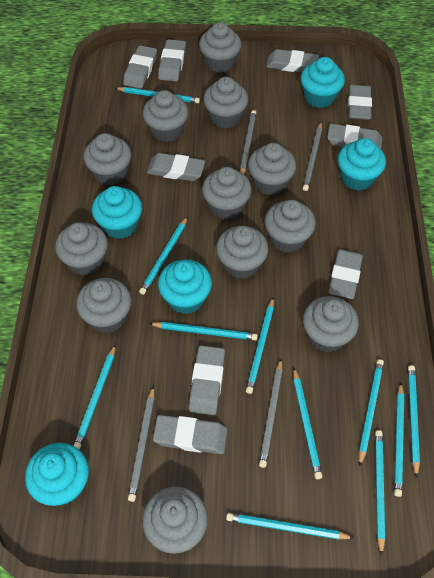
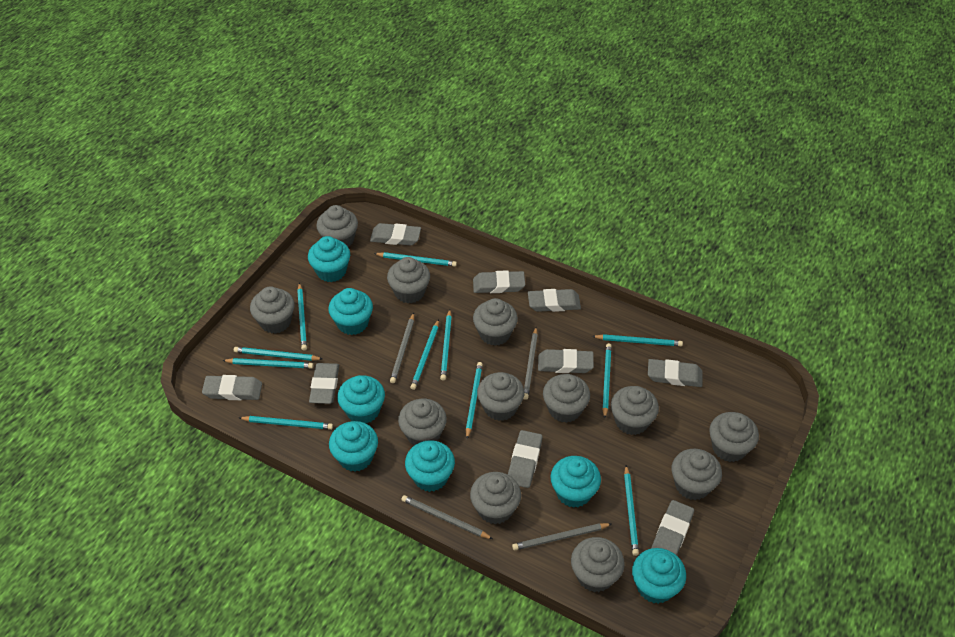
turquoise cupcake: [25,443,89,506] [92,186,142,239] [158,259,212,314] [301,57,345,108] [338,138,386,191] = 5 -> [308,236,350,282] [328,288,373,335] [329,421,378,472] [337,375,385,424] [405,440,455,492] [550,456,601,508] [632,548,686,604] = 7

